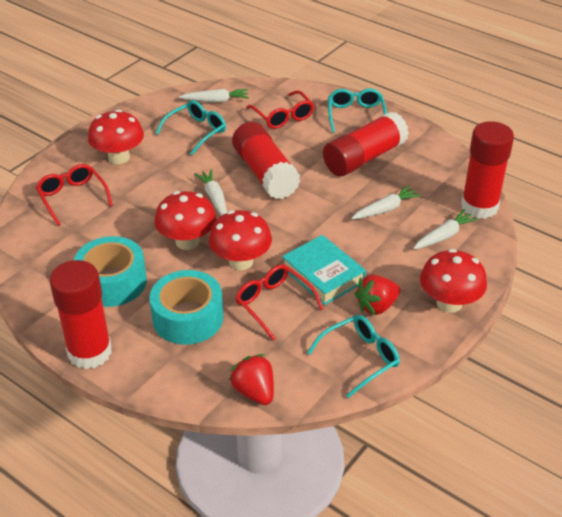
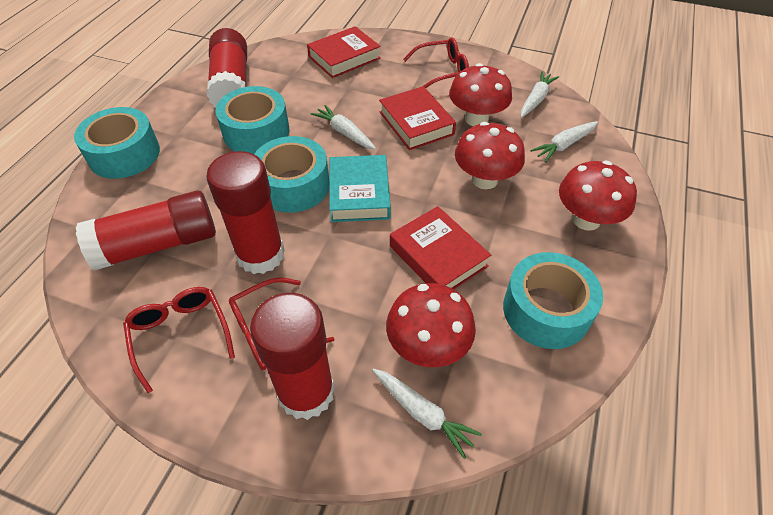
red book: none = 0 -> [307,26,381,78] [379,86,456,150] [390,206,491,289] = 3
red strawberry: [229,354,274,405] [355,275,400,315] = 2 -> none = 0
turquoise glasses: [155,100,226,155] [307,315,400,398] [328,88,387,133] = 3 -> none = 0
turquoise tape: [74,236,147,307] [149,270,224,345] = 2 -> [74,107,160,179] [215,86,289,154] [254,136,330,213] [503,252,603,349] = 4

